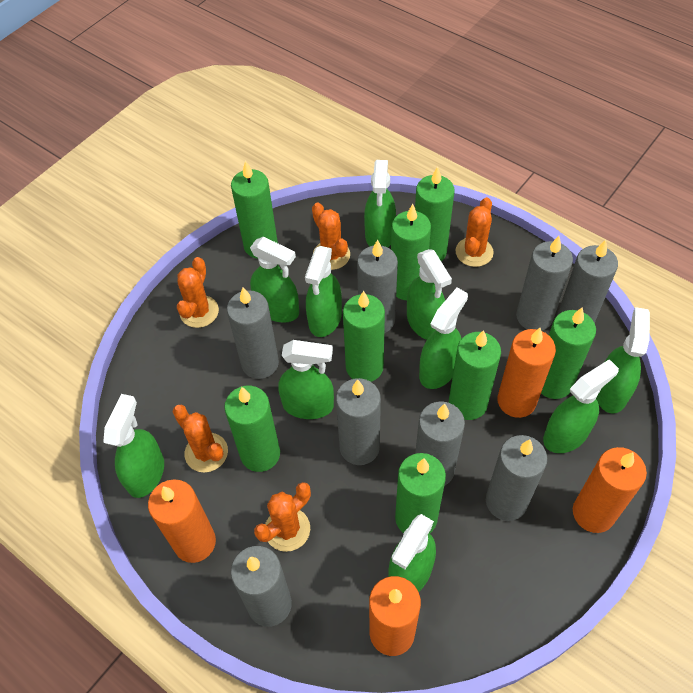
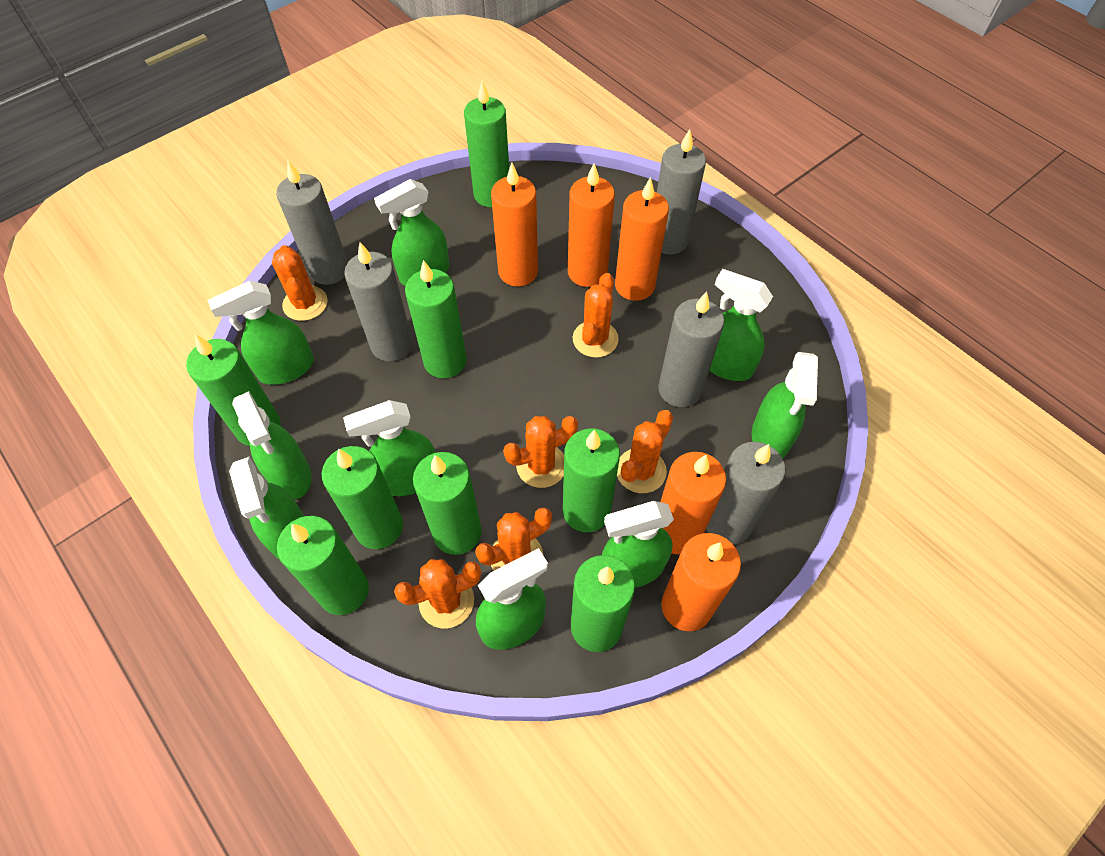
green spray bottle: [103,394,164,498] [250,237,299,323] [278,340,334,419] [305,246,342,337] [364,160,396,247] [388,514,436,592] [407,249,452,340] [419,288,468,389] [543,359,619,453] [596,307,650,413] = 10 -> [207,281,314,385] [229,457,304,560] [232,391,312,499] [343,400,436,496] [374,179,449,286] [476,548,548,650] [602,501,674,588] [709,269,773,381] [752,352,818,459] = 9
grey candle: [227,287,279,379] [231,546,292,627] [336,378,381,465] [357,240,398,333] [415,401,465,486] [486,435,547,521] [516,236,573,331] [557,240,618,323] = 8 -> [276,161,348,285] [344,242,413,361] [657,129,706,254] [658,291,724,407] [706,442,785,545] = 5
orange cactus: [172,405,228,472] [177,257,219,328] [254,482,311,552] [312,203,350,270] [455,197,494,267] = 5 -> [272,245,328,321] [394,559,481,628] [475,507,552,571] [503,416,578,488] [573,273,619,358] [617,410,673,493] = 6
orange candle: [148,479,216,563] [369,576,421,656] [497,328,556,418] [573,447,647,533] = 4 -> [491,163,538,287] [568,164,615,287] [615,177,669,301] [660,452,726,554] [661,533,741,631] = 5

